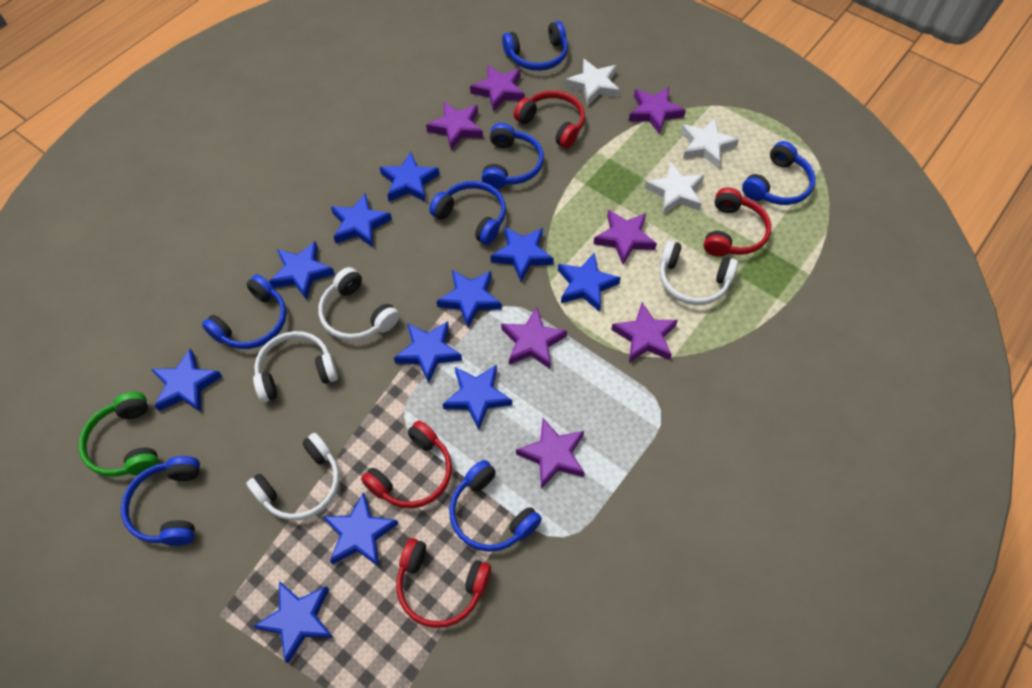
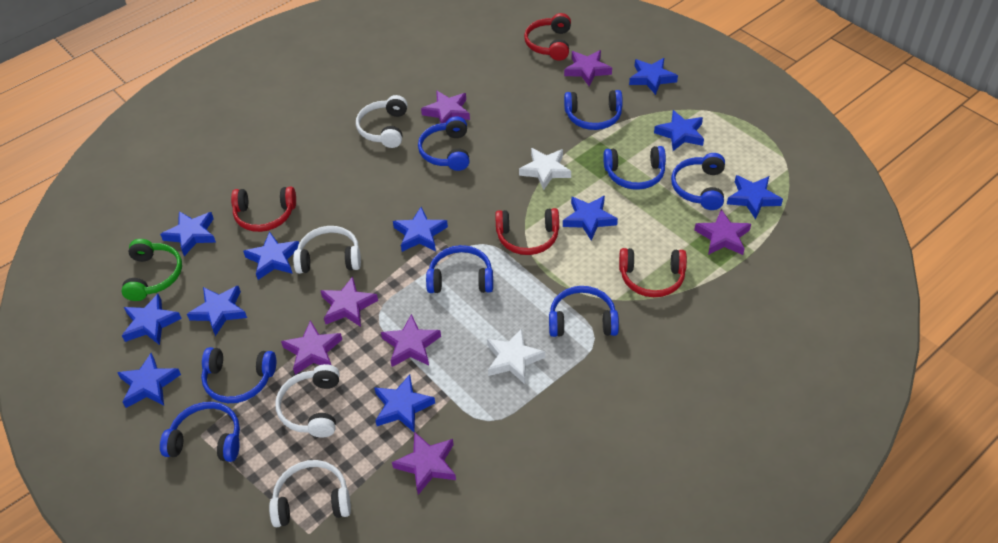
blue headphones: [121,456,200,546] [202,274,287,349] [429,181,506,245] [449,460,542,552] [482,123,544,189] [502,21,568,71] [742,141,816,205] = 7 -> [160,402,240,462] [201,347,276,403] [418,116,469,171] [426,245,493,293] [549,286,619,337] [564,90,623,130] [603,146,666,190] [671,153,725,210] = 8
white star: [565,59,620,106] [645,161,704,214] [681,118,739,168] = 3 -> [487,328,545,384] [519,148,571,190] = 2

